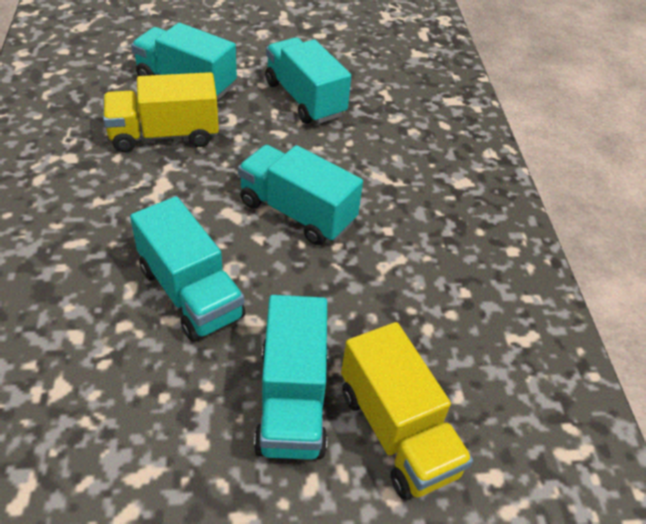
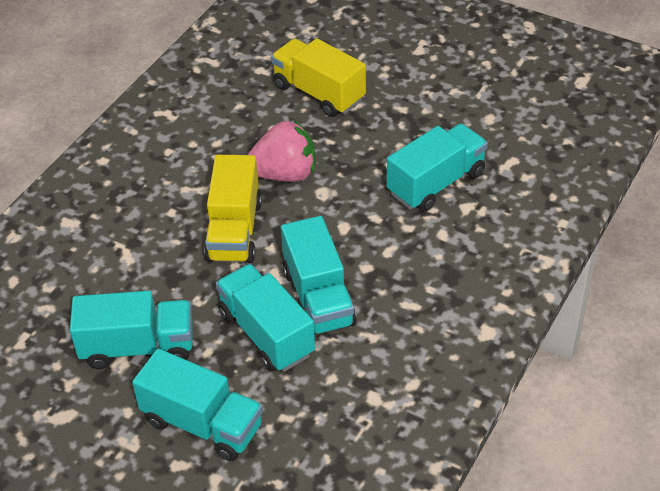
pink strawberry: none = 0 -> [248,120,315,182] = 1

